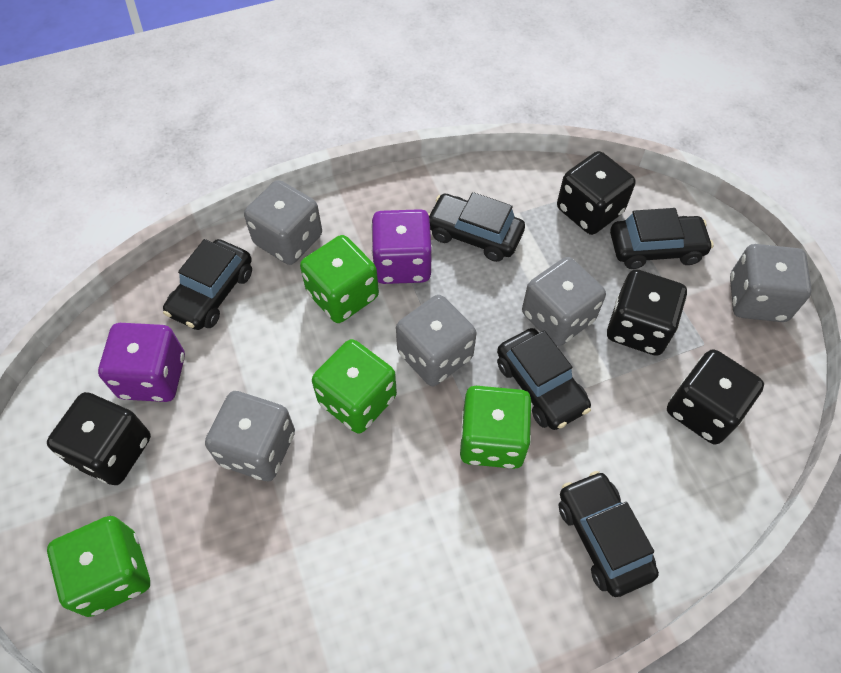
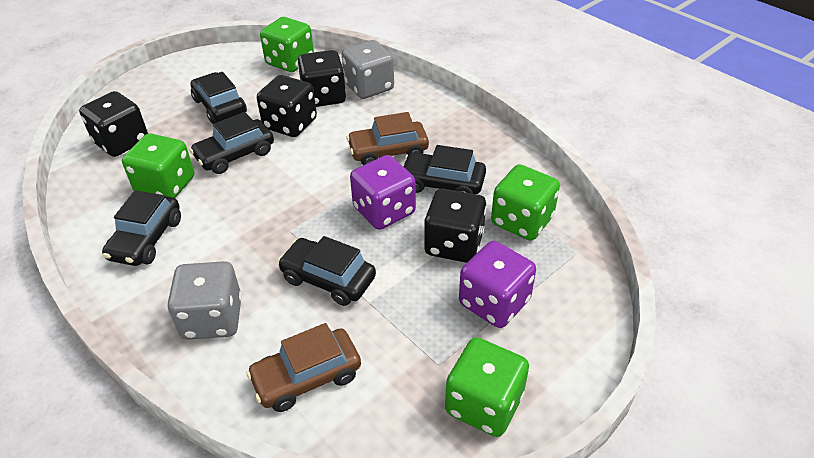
brown car: none = 0 -> [246,323,361,412] [347,112,429,165] = 2
grey dice: [205,391,295,481] [244,180,322,265] [396,295,477,386] [522,257,606,346] [730,244,812,322] = 5 -> [168,261,242,340] [342,40,394,99] = 2

